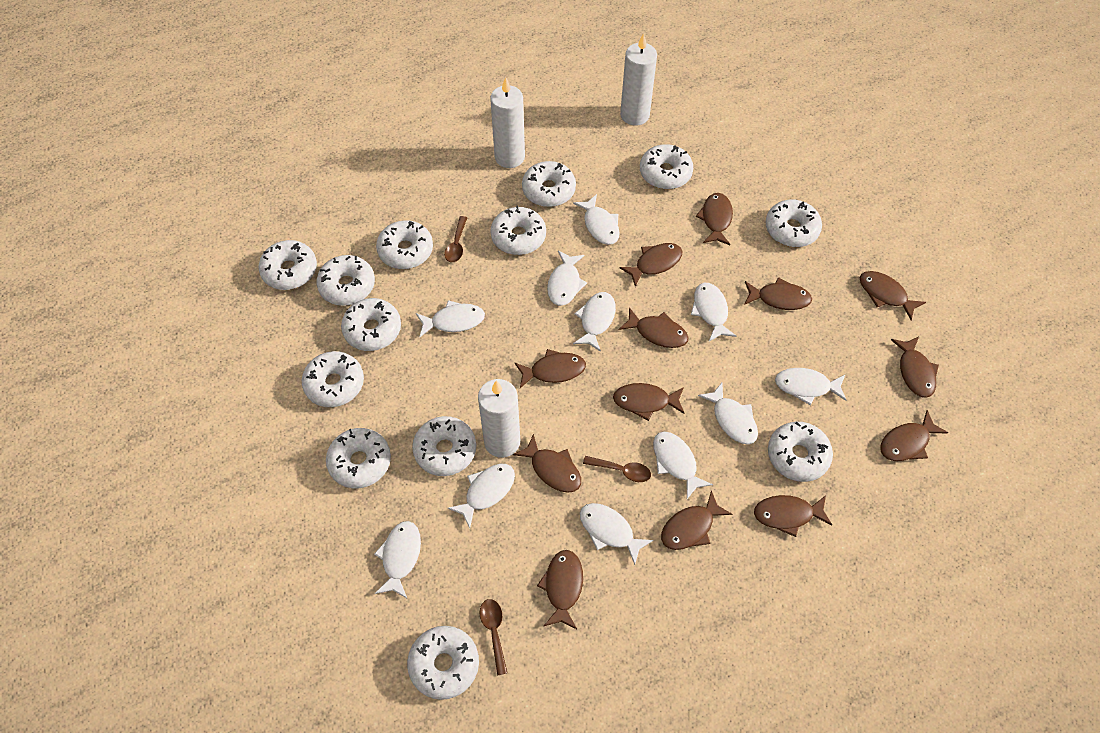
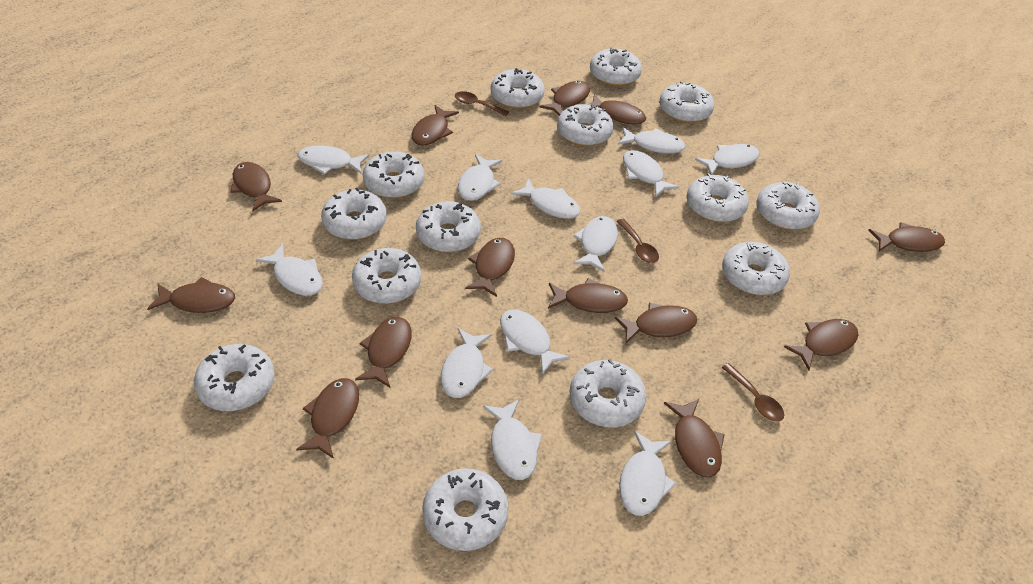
white candle: [478,379,520,458] [490,77,525,168] [620,33,657,126] = 3 -> none = 0
white donut: [259,240,317,290] [302,351,364,407] [316,255,375,306] [326,428,391,488] [341,298,401,351] [376,220,433,269] [407,626,479,700] [412,416,476,476] [490,206,546,255] [522,161,576,207] [640,144,693,189] [765,199,822,247] [768,422,833,482] = 13 -> [194,344,275,411] [321,188,387,240] [352,248,421,304] [363,151,424,198] [416,201,481,252] [422,468,509,551] [491,68,545,109] [557,104,614,146] [570,359,646,427] [590,48,642,86] [660,81,714,123] [687,173,749,222] [722,242,790,295] [756,181,820,230] = 14
white fish: [374,521,421,598] [416,300,485,337] [447,464,515,528] [547,251,587,306] [573,194,620,245] [573,292,616,352] [580,503,653,565] [653,432,713,499] [691,283,736,341] [698,383,758,445] [775,368,846,405] = 11 -> [256,244,323,296] [298,146,369,174] [441,328,493,398] [458,154,502,201] [483,399,542,480] [500,309,570,375] [511,179,581,219] [573,216,618,272] [618,127,685,154] [619,431,676,516] [623,150,679,197] [695,144,759,175] = 12

